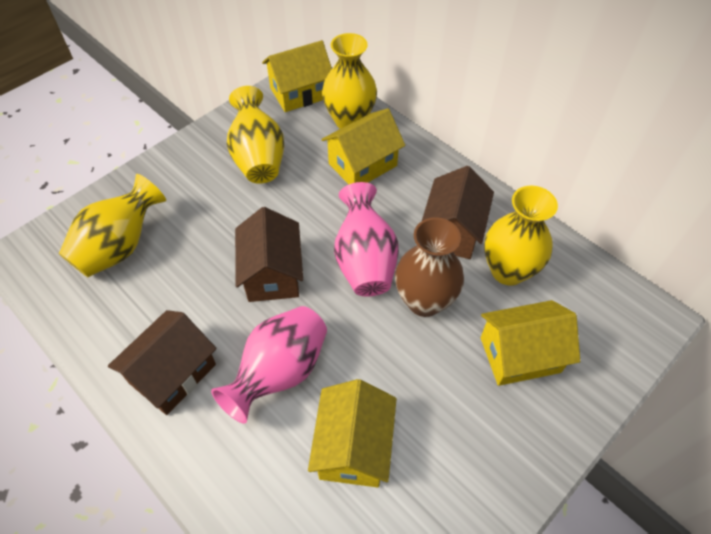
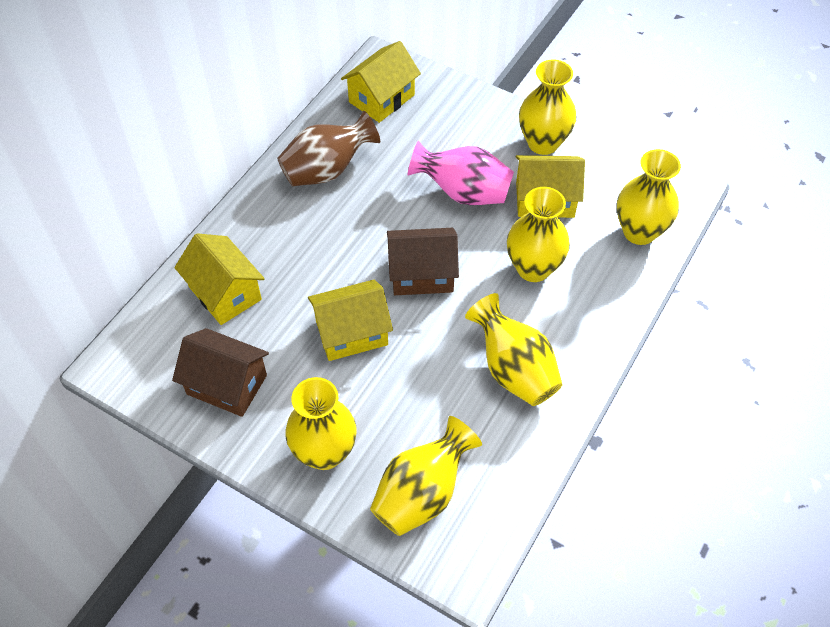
brown house: [108,310,217,415] [235,207,303,302] [422,166,494,259] = 3 -> [172,328,269,417] [387,228,459,295] = 2
pink vase: [211,306,327,424] [334,182,399,296] = 2 -> [407,141,514,205] = 1
yellow vase: [59,174,166,277] [227,86,284,184] [322,33,377,129] [484,186,558,286] = 4 -> [285,377,357,470] [370,416,482,536] [465,293,563,406] [507,187,570,282] [519,59,577,155] [617,149,681,245] = 6

